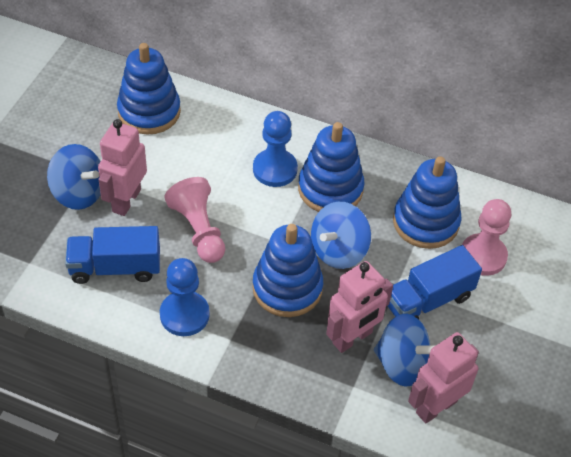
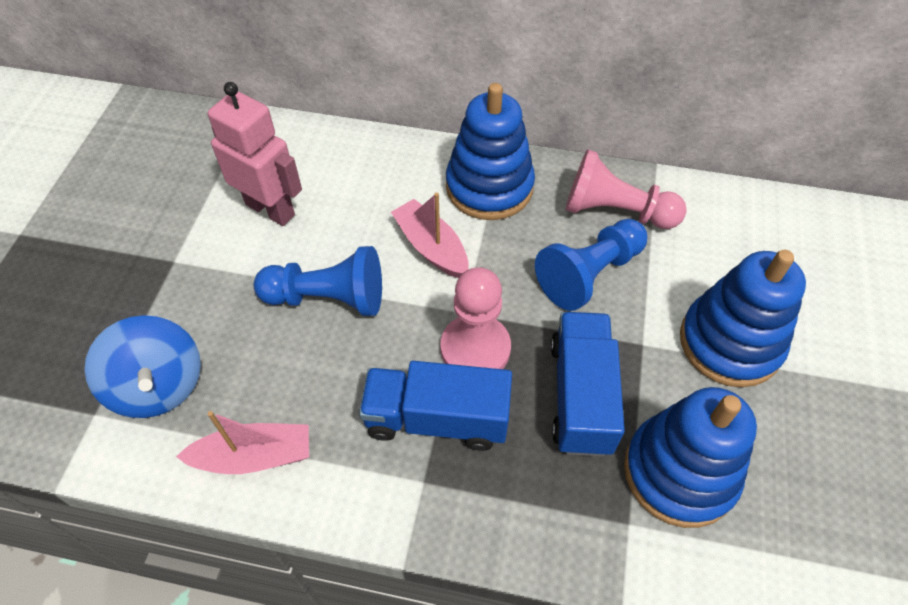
blue spinning top: [47,144,101,210] [311,202,371,269] [374,314,434,387] = 3 -> [84,315,201,418] = 1
blue stacking toy: [117,43,181,135] [252,224,323,317] [298,122,365,212] [393,156,461,249] = 4 -> [446,83,535,220] [624,387,757,528] [680,249,806,387] = 3
pink boat: none = 0 -> [176,411,309,474] [391,193,469,278] = 2
pink robot: [98,119,147,216] [326,261,393,353] [408,332,479,424] = 3 -> [208,82,302,226] = 1

